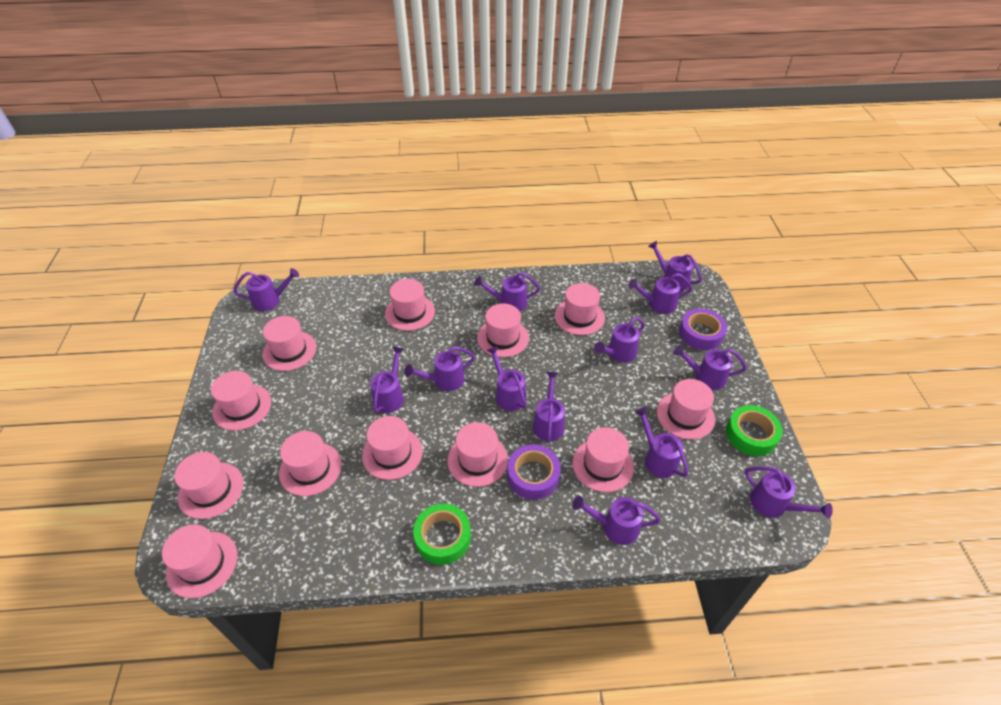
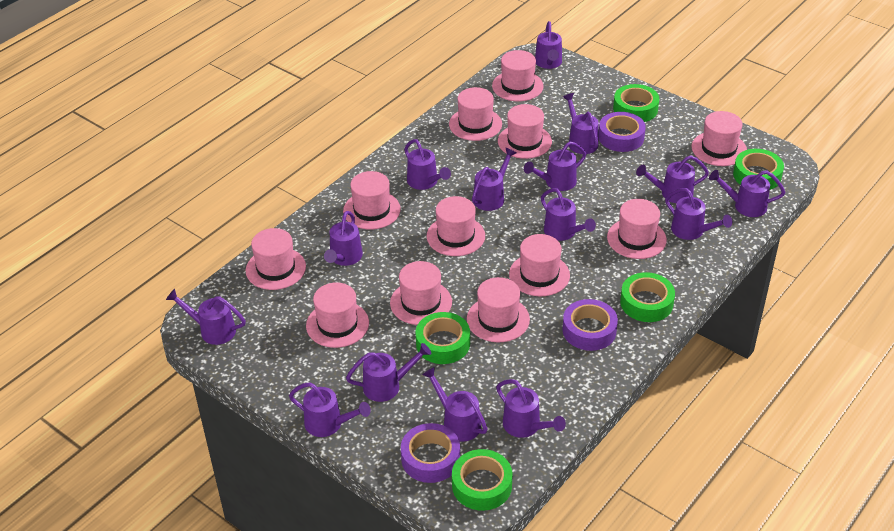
green tape: [413,503,471,565] [726,405,783,456] = 2 -> [416,312,470,364] [452,449,512,511] [613,84,659,122] [620,272,675,322] [733,149,784,190] = 5
purple tape: [507,445,561,500] [679,309,727,350] = 2 -> [401,423,460,483] [562,299,618,351] [598,112,646,152] = 3
purple watering can: [233,268,299,311] [370,346,404,413] [405,346,475,391] [474,272,540,312] [486,346,527,411] [533,372,565,443] [572,496,661,545] [594,317,645,363] [628,273,692,314] [634,407,688,478] [648,241,702,292] [673,345,747,390] [744,466,833,518] = 13 -> [166,289,246,345] [289,382,371,437] [324,211,363,266] [346,343,431,402] [404,139,451,190] [422,367,488,442] [472,148,517,211] [496,379,566,438] [524,142,586,191] [535,21,562,69] [541,188,596,241] [563,93,599,154] [636,155,709,203] [665,188,732,240] [709,170,785,217] = 15

